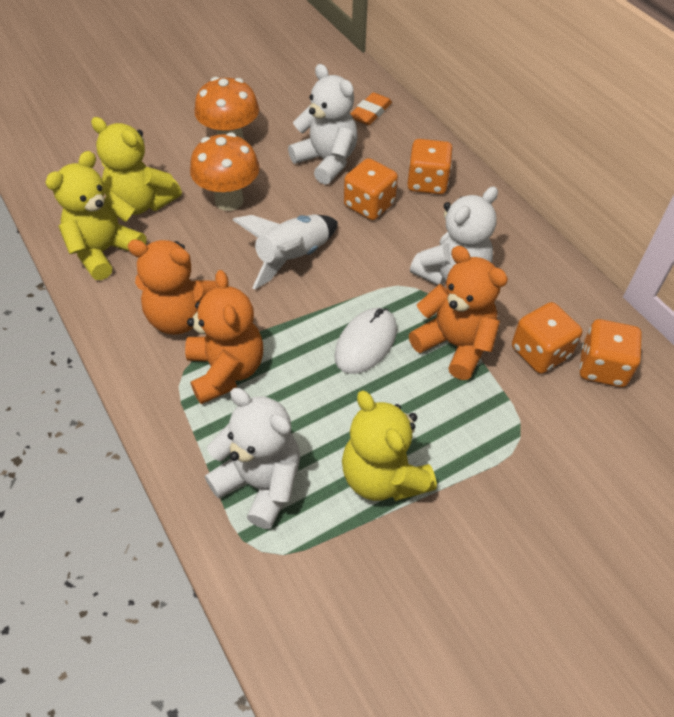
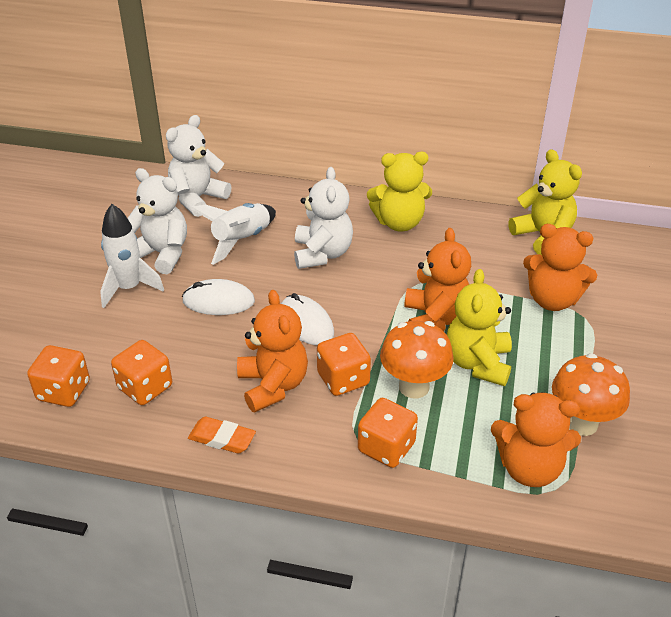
orange teddy bear: [128,240,217,335] [185,270,263,404] [409,246,508,380] = 3 -> [237,290,308,413] [404,228,471,332] [491,392,581,487] [523,224,597,311] = 4
white mouse: [335,308,397,374] = 1 -> [182,279,255,315] [281,293,334,345] = 2
white rocket: [233,214,338,290] = 1 -> [100,204,164,308] [191,203,276,265] = 2

